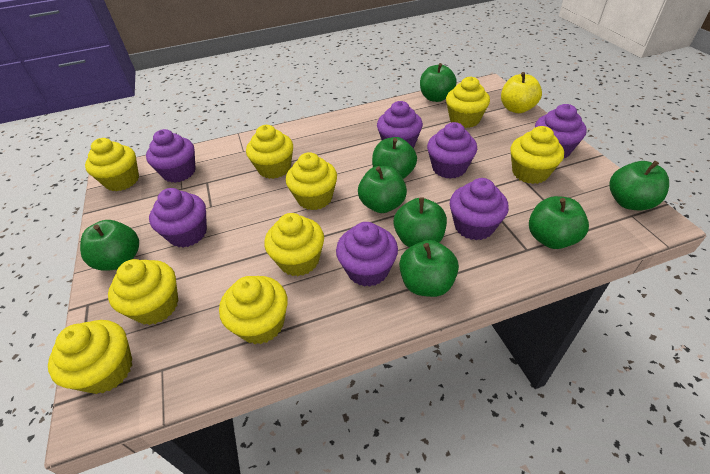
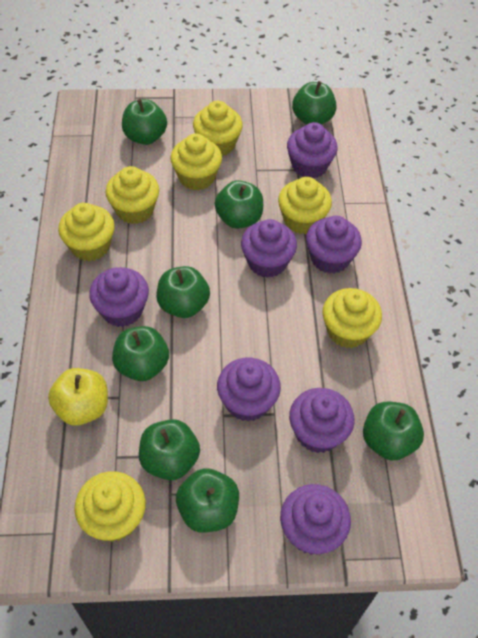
yellow cupcake: [48,320,132,394] [85,138,139,191] [108,259,178,325] [219,276,287,344] [246,125,293,179] [264,213,324,276] [286,152,337,210] [446,76,490,128] [510,126,564,184] = 9 -> [58,203,115,261] [74,471,146,542] [105,166,159,224] [170,133,222,190] [193,101,243,156] [278,177,332,234] [323,288,382,348] = 7

